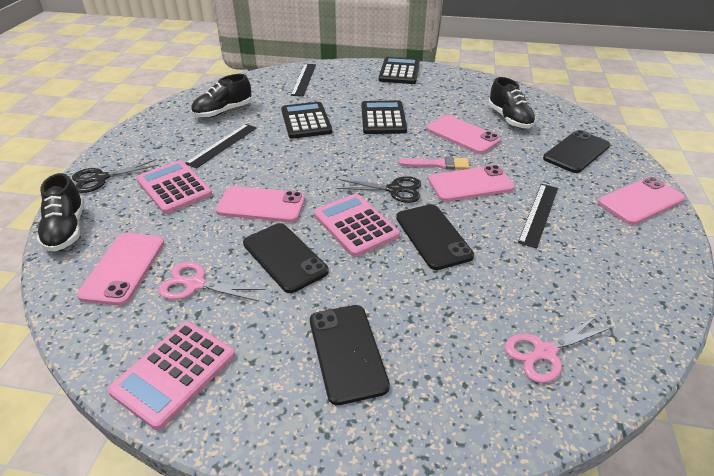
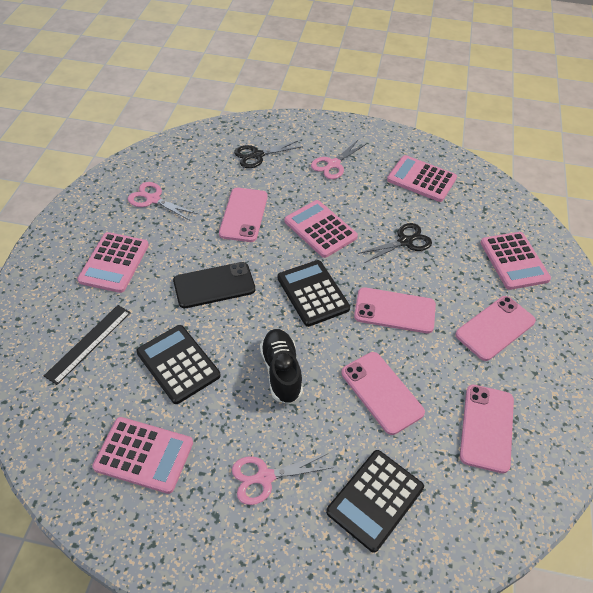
black phone: [243,223,329,293] [310,305,390,405] [396,204,474,270] [543,130,610,173] = 4 -> [173,262,255,308] = 1
black ruler: [185,124,257,169] [291,64,316,96] [518,184,558,249] = 3 -> [44,305,131,385] = 1
black shoe: [37,173,84,252] [191,74,251,118] [488,77,536,128] = 3 -> [260,329,303,404] = 1
pink brush: [399,156,469,170] = 1 -> none = 0
pink calculator: [108,321,235,430] [136,160,212,214] [314,194,400,257] = 3 -> [77,232,149,293] [92,417,193,494] [285,200,358,258] [387,155,457,202] [480,232,551,290] = 5
pink scissors: [158,262,266,301] [504,316,612,383] = 2 -> [128,182,198,220] [232,453,333,505] [311,140,366,179] = 3

